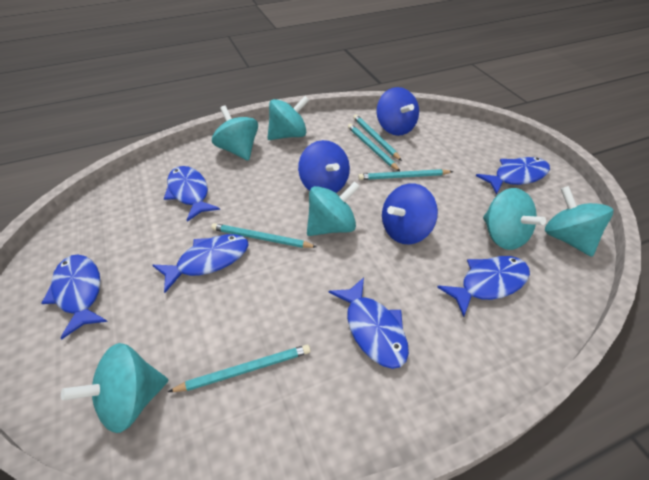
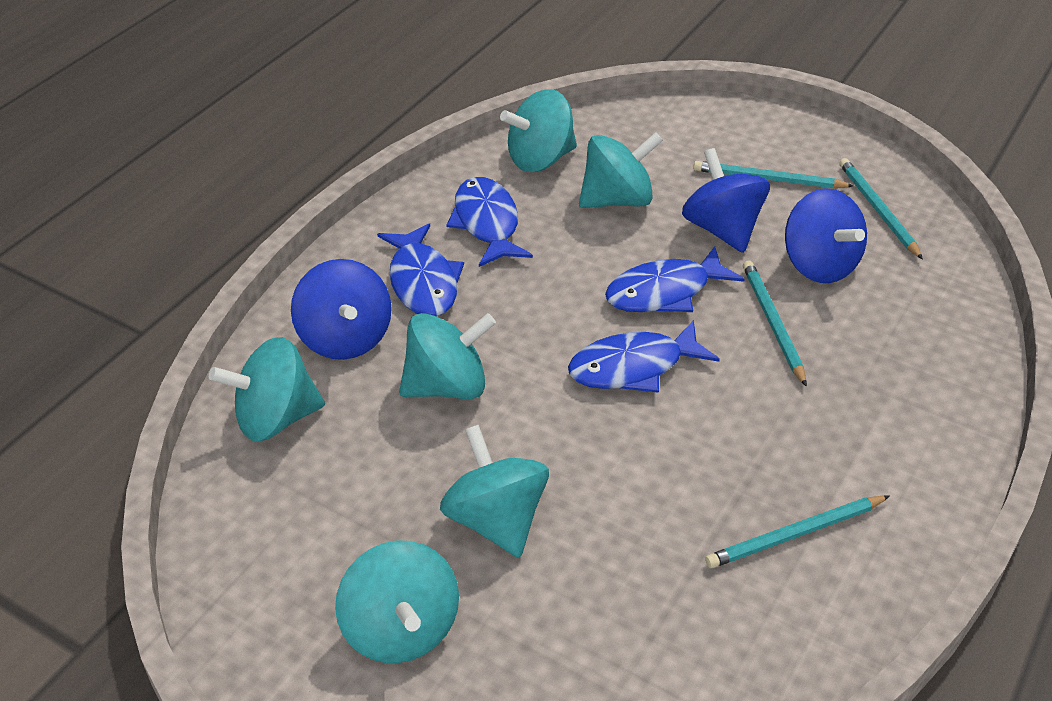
blue fish: [42,254,108,339] [153,234,249,293] [164,166,220,221] [329,277,409,369] [437,256,530,317] [476,157,550,195] = 6 -> [377,223,464,317] [447,177,533,267] [568,320,720,393] [605,246,744,312] = 4
turquoise pencil: [168,344,311,392] [211,223,317,248] [348,124,400,171] [353,114,402,161] [358,169,453,180] = 5 -> [693,161,854,188] [705,496,890,568] [743,261,807,387] [839,158,923,260] = 4

